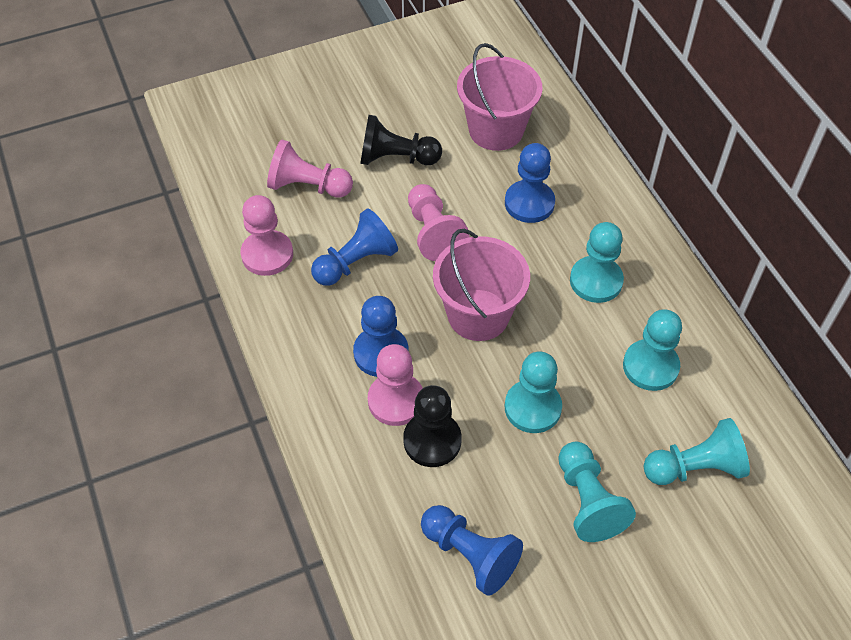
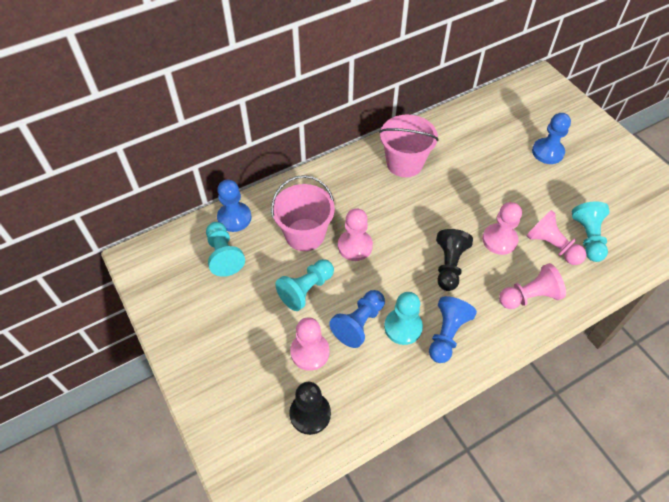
pink pawn: [241,195,293,276] [267,139,353,198] [368,344,423,426] [408,184,469,261] = 4 -> [290,317,329,371] [338,208,373,261] [482,202,522,255] [499,263,566,309] [526,210,586,265] = 5
turquoise pawn: [505,352,562,433] [558,442,636,542] [570,222,624,303] [623,309,682,391] [644,418,750,485] = 5 -> [206,222,245,277] [275,259,334,311] [384,292,423,345] [572,202,610,262] = 4

